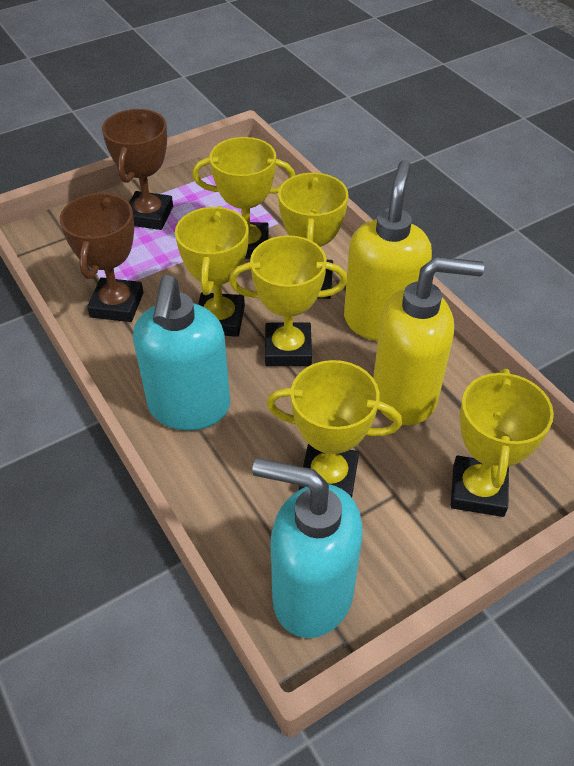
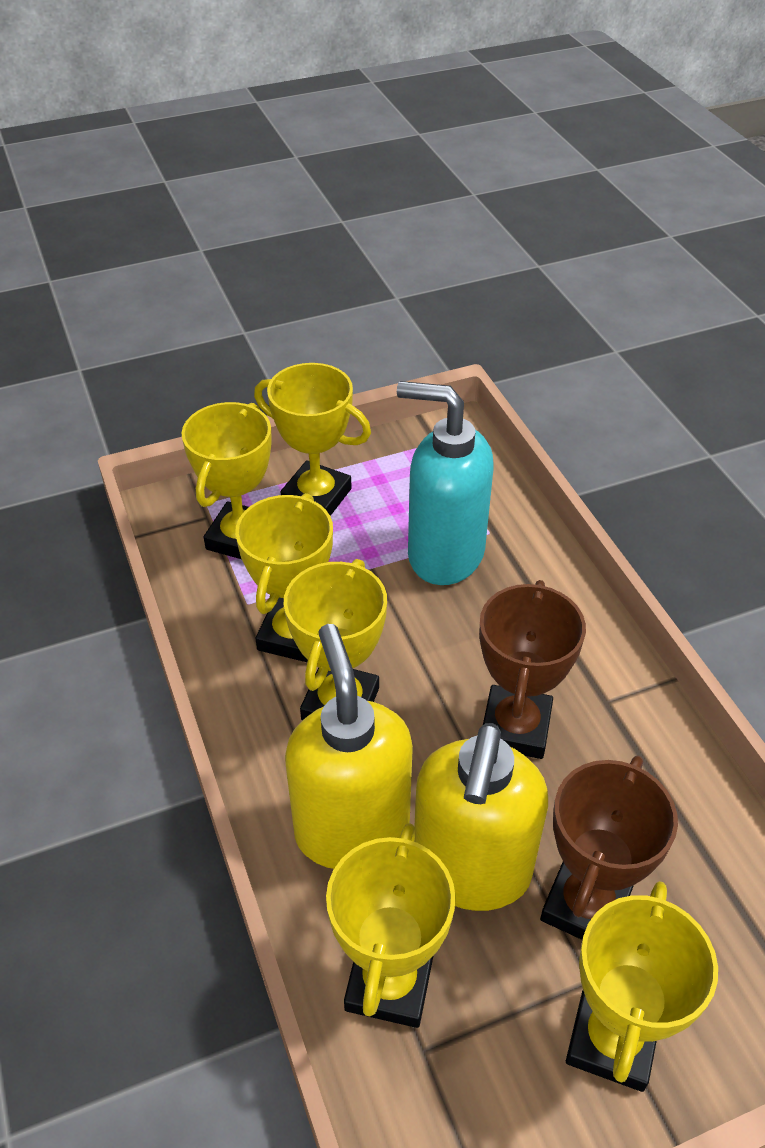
turquoise soap dispenser: [133,275,230,430] [252,458,362,638] = 2 -> [397,381,493,585] = 1

